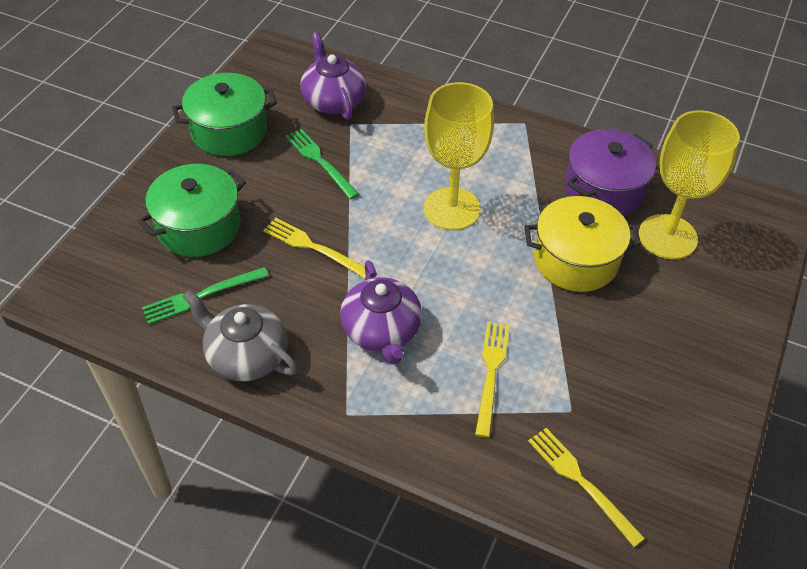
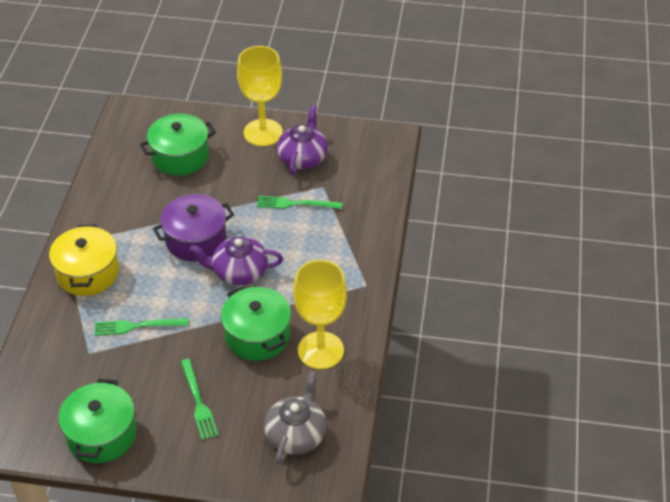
green fork: [142,267,269,324] [285,129,359,200] = 2 -> [94,318,189,336] [180,359,218,440] [257,196,343,209] = 3
green pot: [138,164,246,257] [172,73,277,156] = 2 -> [59,379,137,463] [140,114,216,176] [221,286,291,361] = 3
yellow fork: [263,218,366,279] [475,322,509,438] [528,428,645,547] = 3 -> none = 0

